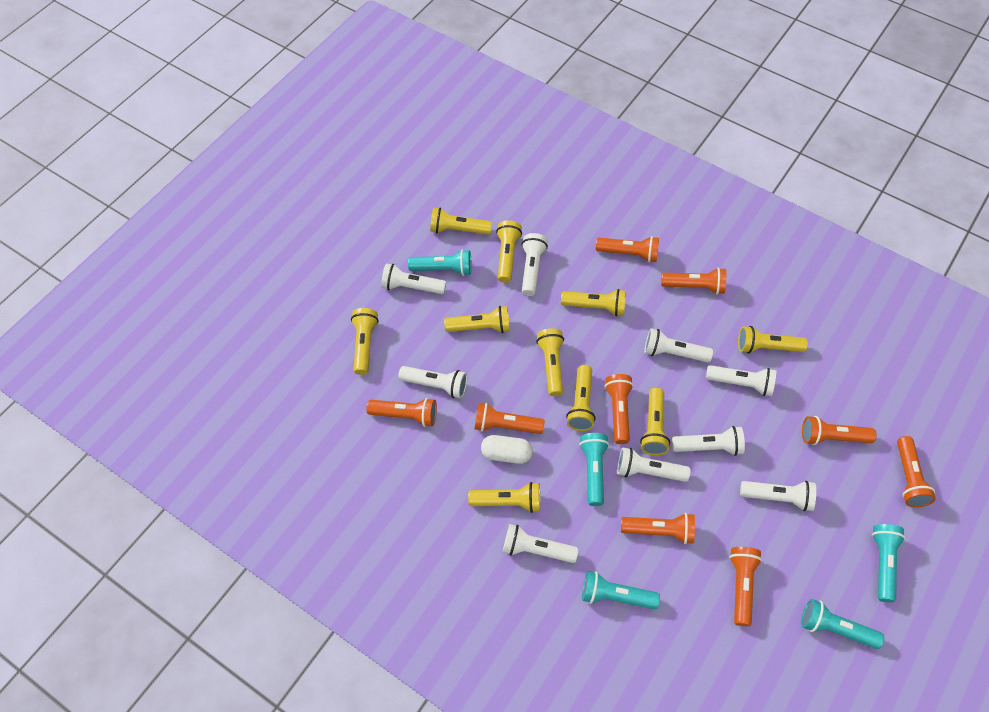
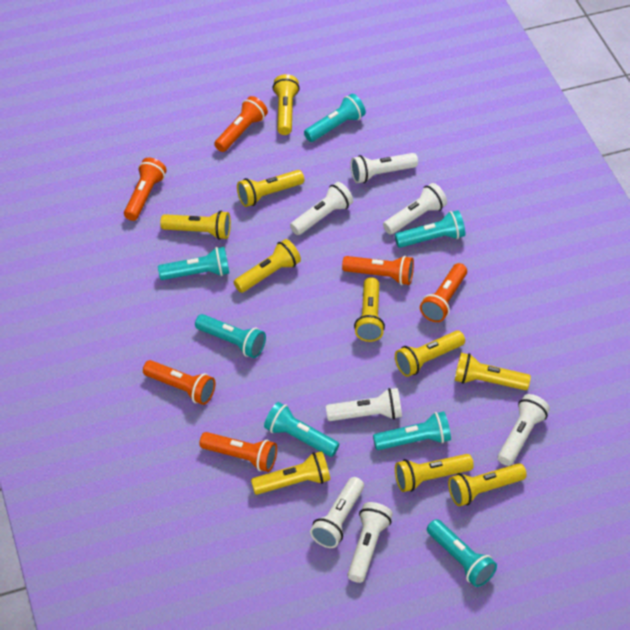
orange flashlight: [366,398,437,427] [475,403,545,434] [596,236,659,263] [605,374,633,444] [621,513,695,544] [661,268,726,295] [729,547,762,626] [802,416,877,445] [897,436,936,507] = 9 -> [124,158,166,221] [143,360,216,405] [199,432,277,472] [214,96,268,152] [342,256,414,285] [420,263,467,322] = 6
turquoise flashlight: [408,249,472,276] [579,433,609,506] [582,571,660,609] [801,599,884,649] [872,524,905,603] = 5 -> [158,247,229,280] [195,314,266,358] [264,402,339,457] [304,94,366,142] [373,411,451,450] [395,210,465,248] [427,519,497,587] = 7
white capsule: [481,435,533,464] = 1 -> none = 0
white flashlight: [381,264,446,294] [399,366,467,398] [503,524,578,563] [521,233,548,296] [617,447,691,482] [644,329,713,362] [672,426,745,456] [706,365,776,396] [740,481,816,511] = 9 -> [290,182,353,235] [310,477,364,548] [326,388,402,421] [347,502,393,583] [351,153,418,183] [383,183,447,234] [498,394,550,466] = 7

